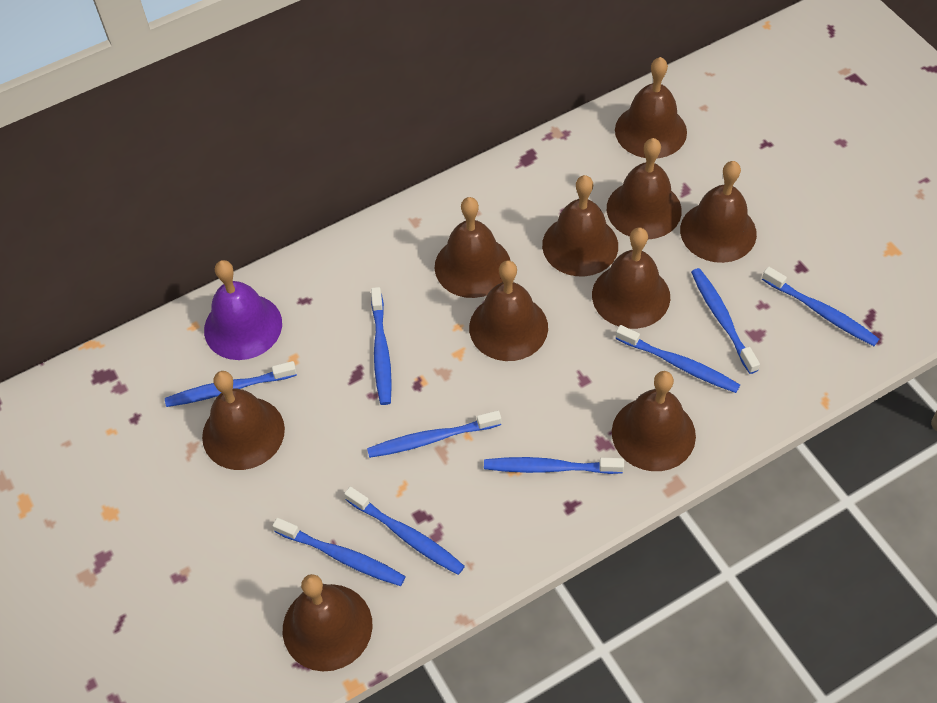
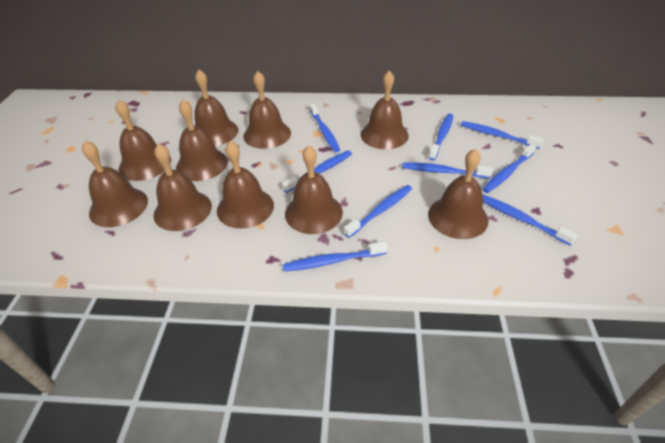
purple bell: [204,260,282,360] = 1 -> none = 0

